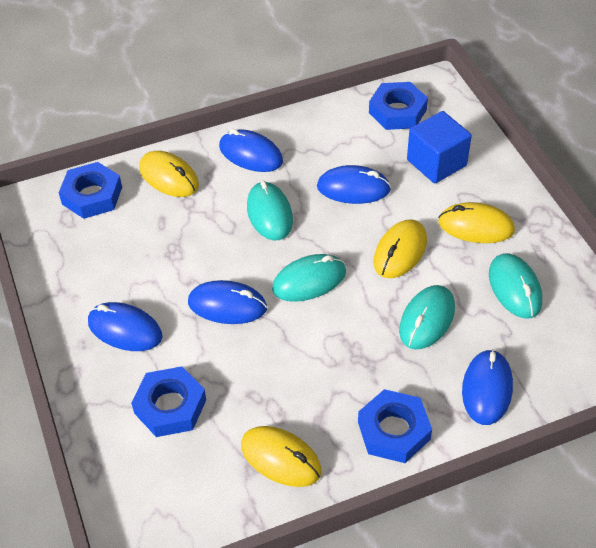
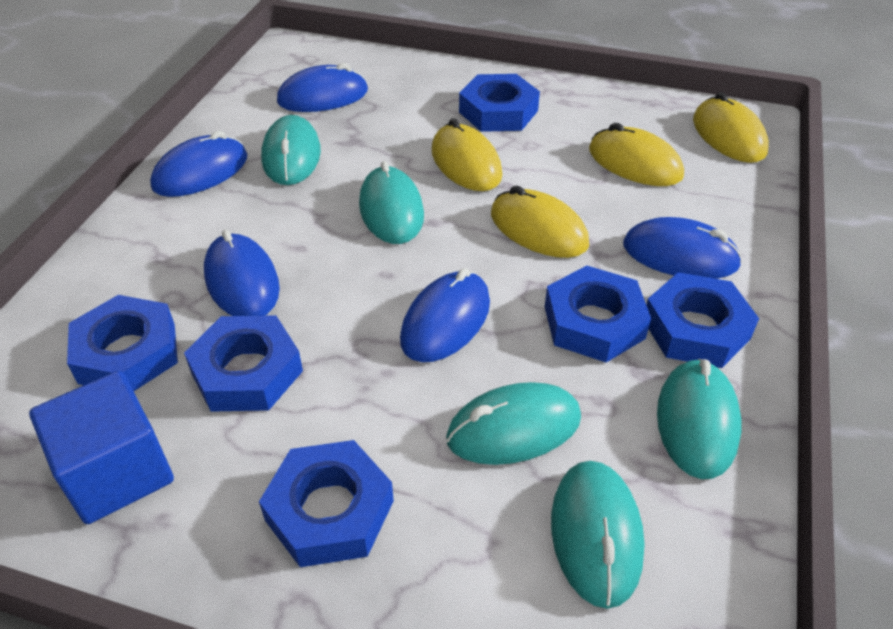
blue nut: [59,162,122,219] [131,366,206,437] [358,389,432,463] [369,82,428,130] = 4 -> [67,295,178,391] [184,315,303,412] [259,440,394,567] [459,74,540,132] [545,265,651,362] [646,272,759,368] = 6
turquoise mouse: [247,181,293,240] [272,254,346,302] [399,285,455,350] [489,253,542,319] = 4 -> [261,115,321,185] [359,161,424,244] [446,382,581,465] [551,461,645,609] [657,359,741,479] = 5

